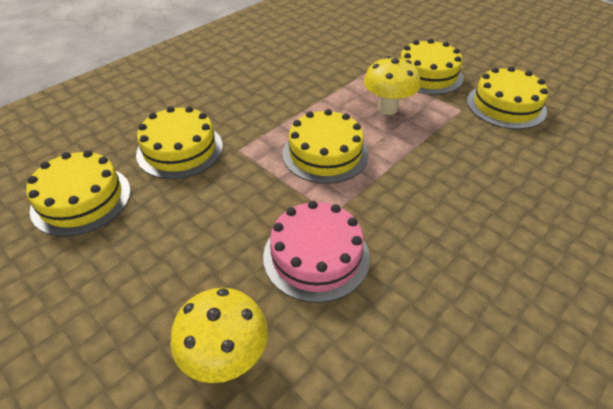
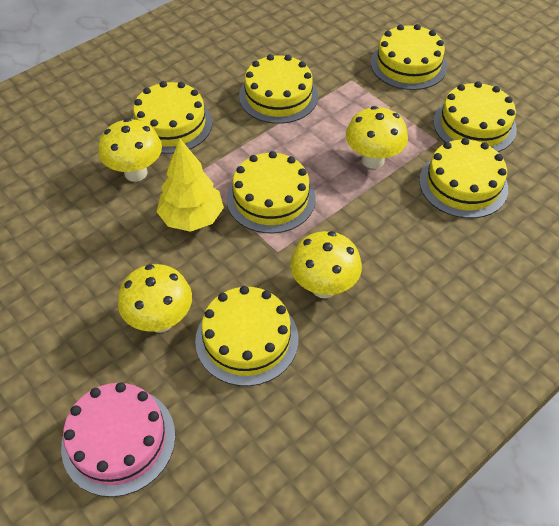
yellow cake: [26,150,131,237] [136,106,223,179] [282,109,368,184] [400,39,464,95] [467,66,548,129] = 5 -> [132,81,212,154] [195,286,298,386] [226,151,316,233] [239,54,318,124] [371,24,447,90] [419,138,508,218] [433,81,517,152] = 7
yellow mushroom: [171,288,268,383] [364,56,420,115] = 2 -> [98,118,162,182] [118,264,192,333] [290,231,362,298] [346,106,408,169] = 4
yellow tree: none = 0 -> [156,139,224,232] = 1

